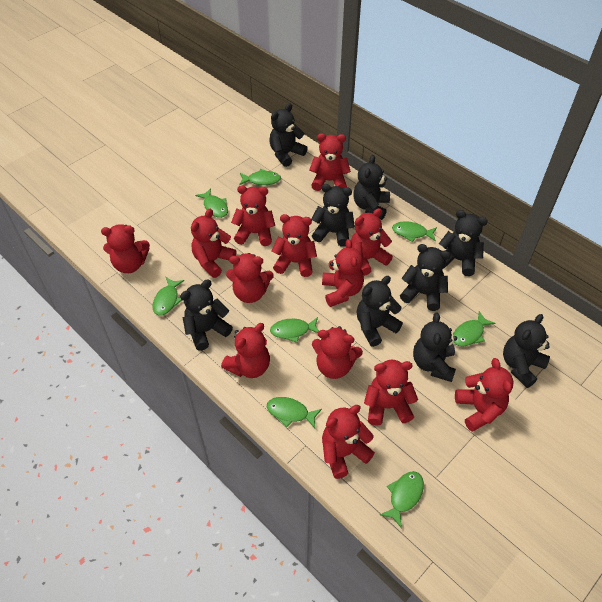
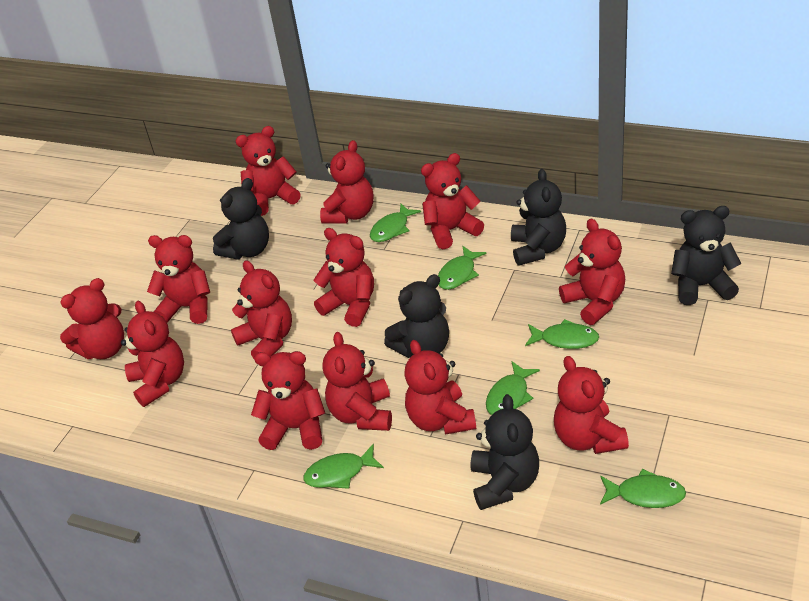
black teddy bear: [180,280,233,351] [269,103,308,167] [311,184,355,247] [353,155,390,220] [357,276,403,347] [400,244,450,311] [413,313,457,382] [439,210,488,276] [503,314,550,388] = 9 -> [213,178,269,260] [384,274,449,358] [471,394,539,510] [511,169,566,266] [671,206,742,305] = 5
green fish: [152,277,184,316] [195,188,228,218] [239,169,281,185] [267,397,322,428] [270,317,319,343] [380,471,424,529] [392,221,437,242] [453,311,495,346] = 8 -> [304,444,384,489] [370,204,421,242] [438,246,487,290] [486,361,540,415] [525,319,599,349] [600,469,686,508] = 6

